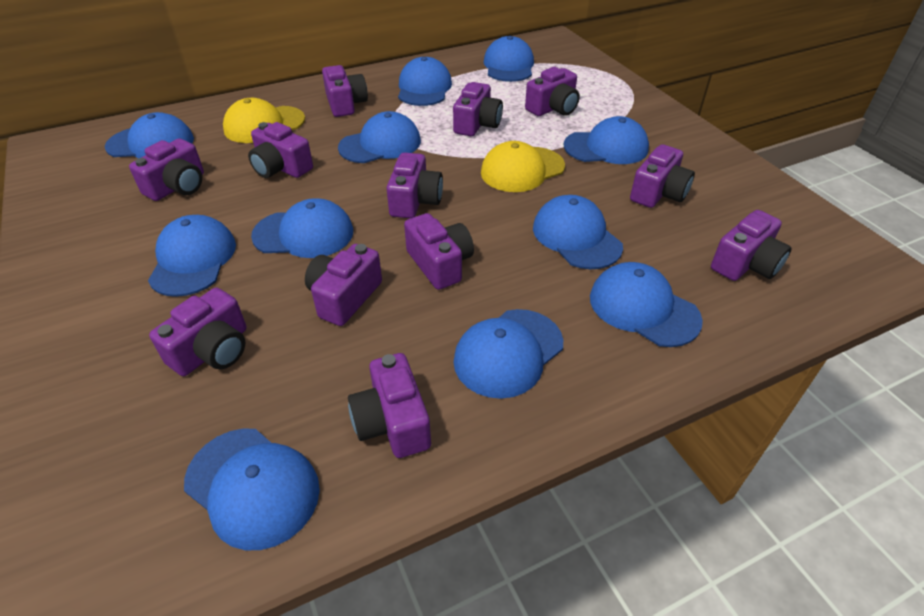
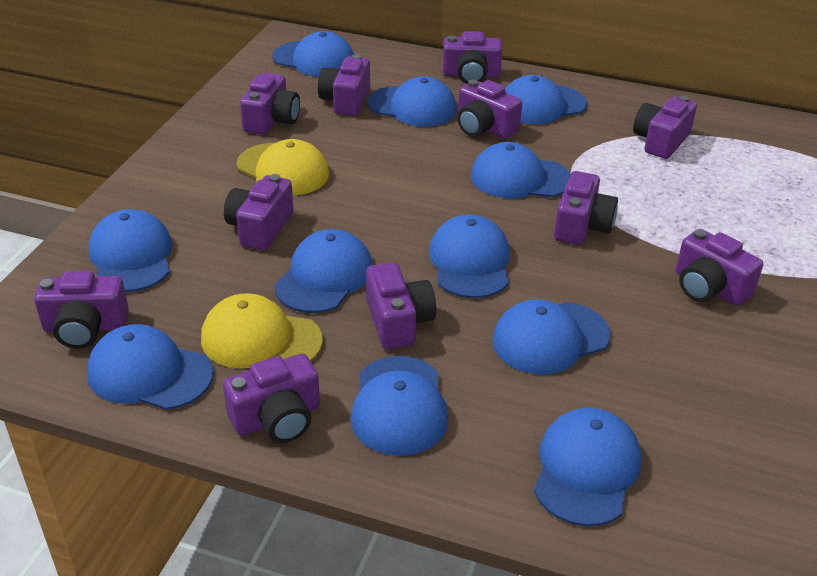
purple camera: [129,138,204,201] [149,288,246,376] [248,122,313,178] [305,244,382,326] [322,65,368,117] [348,353,431,458] [386,152,443,218] [404,213,474,290] [453,82,503,136] [525,67,580,116] [630,144,695,208] [711,210,792,281] = 12 -> [34,271,129,349] [223,353,320,443] [224,174,294,250] [240,73,300,135] [318,54,370,116] [366,263,436,349] [443,31,502,84] [457,80,522,138] [554,171,618,245] [633,95,697,159] [676,229,763,306] = 11

